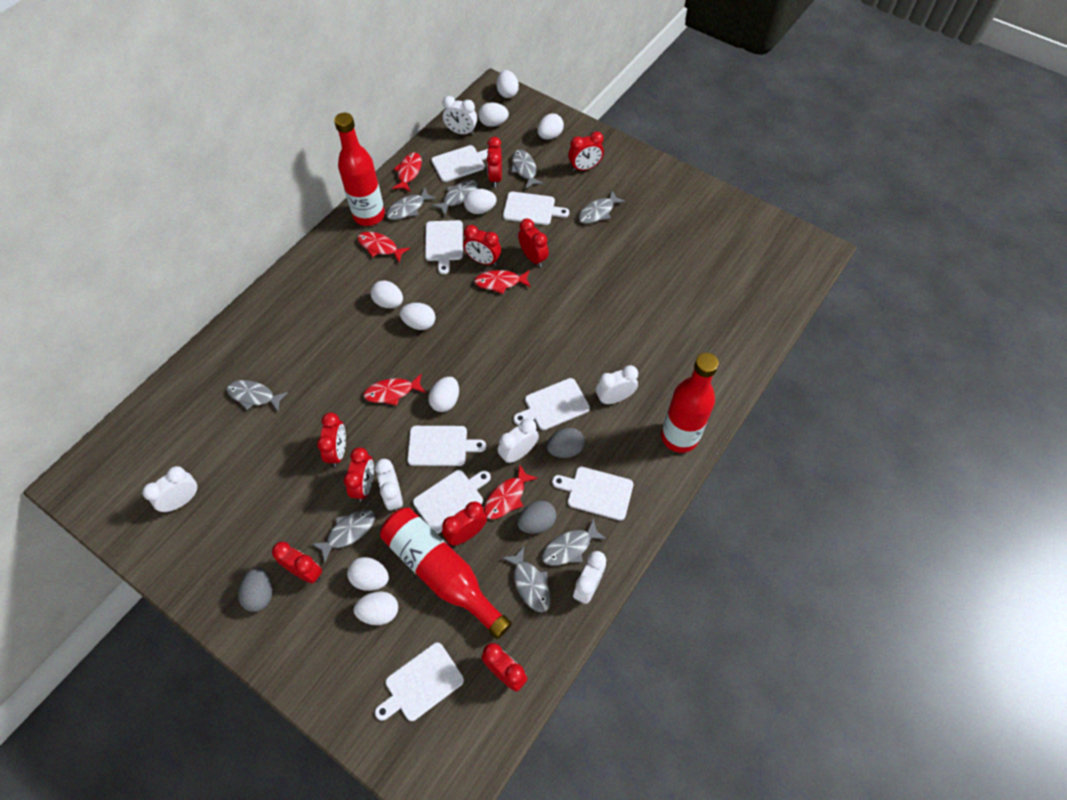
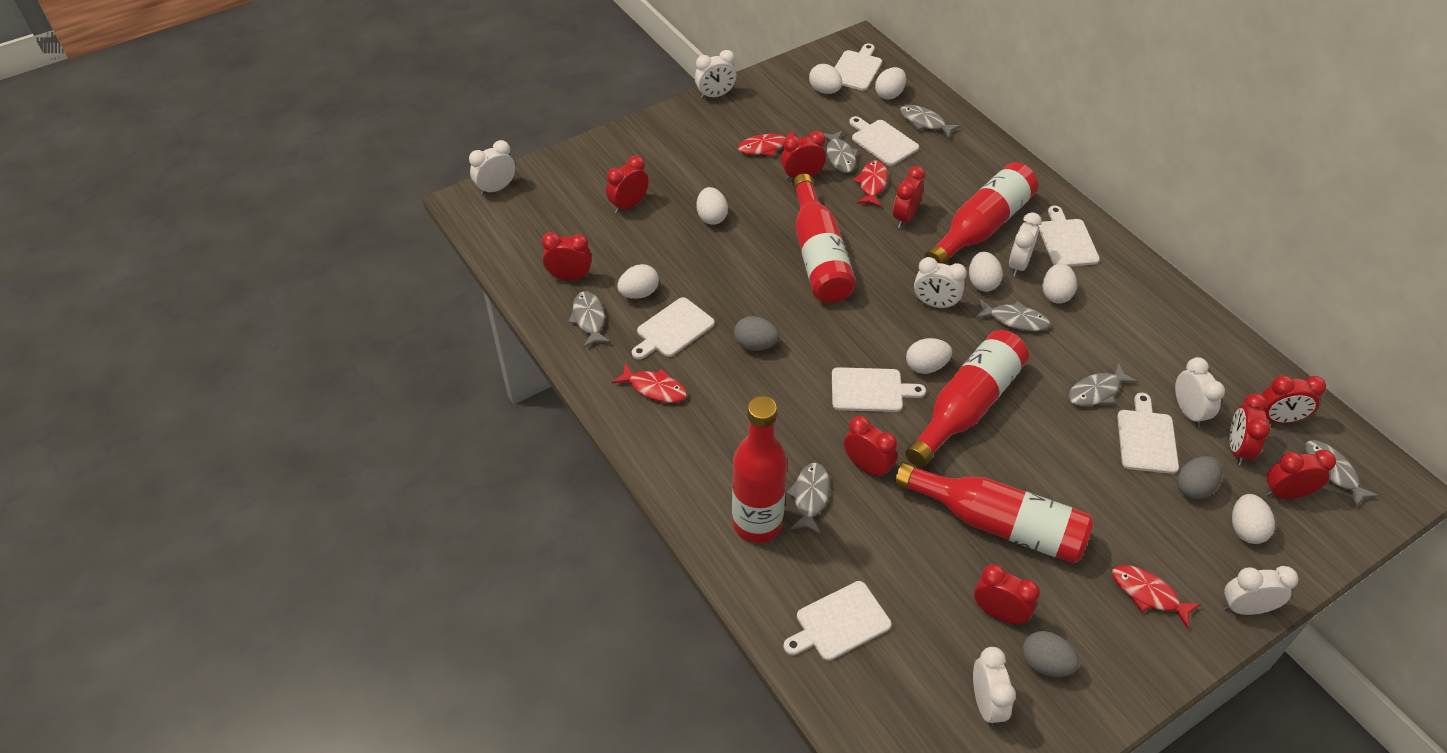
grey fish: [227,380,288,412] [312,509,375,563] [386,187,436,220] [432,180,478,215] [502,547,551,612] [511,150,543,189] [542,518,607,566] [579,191,626,224] = 8 -> [568,291,611,348] [786,463,830,534] [823,130,858,173] [900,105,960,139] [975,299,1050,331] [1068,363,1138,406] [1305,440,1379,508] = 7
red bottle: [334,113,385,226] [380,508,512,639] [661,353,719,453] = 3 -> [732,396,787,543] [792,174,856,303] [894,462,1094,563] [905,330,1029,467] [924,162,1038,264] = 5
red fish: [357,232,410,263] [363,374,426,406] [392,152,422,192] [474,270,531,294] [484,464,538,520] = 5 -> [612,363,687,403] [738,130,794,156] [853,160,888,207] [1112,565,1201,629] = 4
white clock: [142,466,198,512] [375,459,403,511] [443,96,477,135] [498,418,539,463] [573,551,606,604] [596,365,638,404] = 6 -> [469,140,515,195] [695,50,736,99] [914,257,967,309] [973,647,1016,727] [1009,212,1042,276] [1175,357,1225,427] [1223,566,1298,615] = 7
white cutting board: [375,642,464,721] [407,426,486,466] [413,470,491,534] [425,220,463,274] [431,145,488,182] [503,192,569,225] [514,378,590,430] [552,467,633,521] = 8 -> [632,297,715,360] [783,581,891,661] [832,367,926,412] [834,44,882,91] [849,116,919,166] [1038,206,1100,267] [1117,393,1179,474] = 7
white egg: [347,557,389,591] [354,591,398,625] [370,280,403,308] [400,303,435,330] [428,377,459,412] [464,189,497,214] [478,102,509,127] [496,70,519,98] [537,113,564,140] = 9 -> [617,264,659,299] [697,187,728,225] [809,64,842,94] [875,67,906,100] [906,338,952,374] [969,252,1003,292] [1043,263,1077,304] [1232,494,1275,544] = 8

